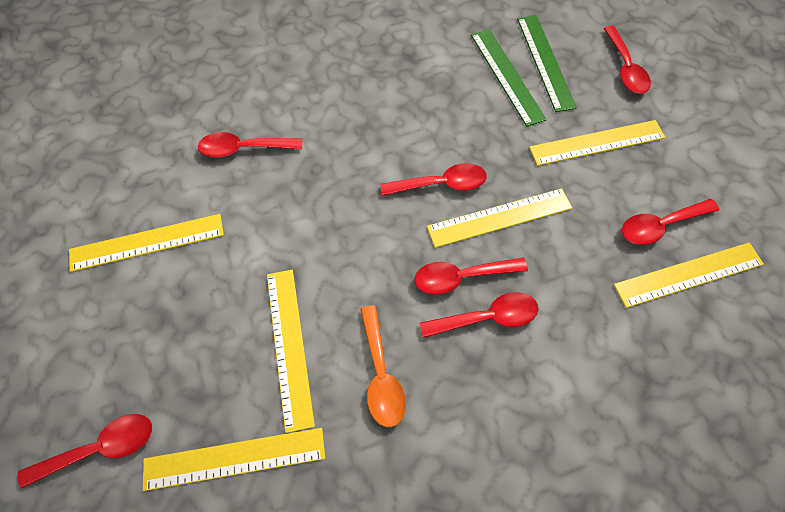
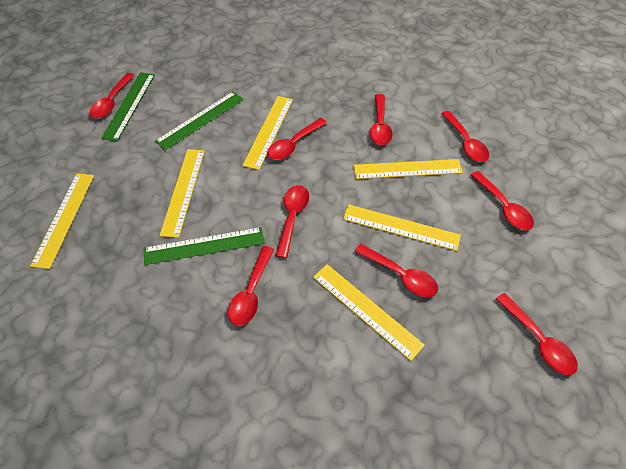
green ruler: [471,29,547,127] [517,15,577,112] = 2 -> [101,72,155,141] [144,227,265,265] [155,92,244,150] = 3
orange spoon: [360,305,406,427] = 1 -> none = 0
red spoon: [18,414,152,489] [198,132,302,158] [380,163,487,196] [415,258,528,295] [420,292,539,338] [604,26,651,94] [622,199,719,245] = 7 -> [90,73,135,119] [228,246,274,326] [267,118,327,160] [276,185,309,258] [355,244,438,297] [370,94,393,145] [441,111,489,162] [471,171,534,230] [496,293,578,375] = 9

